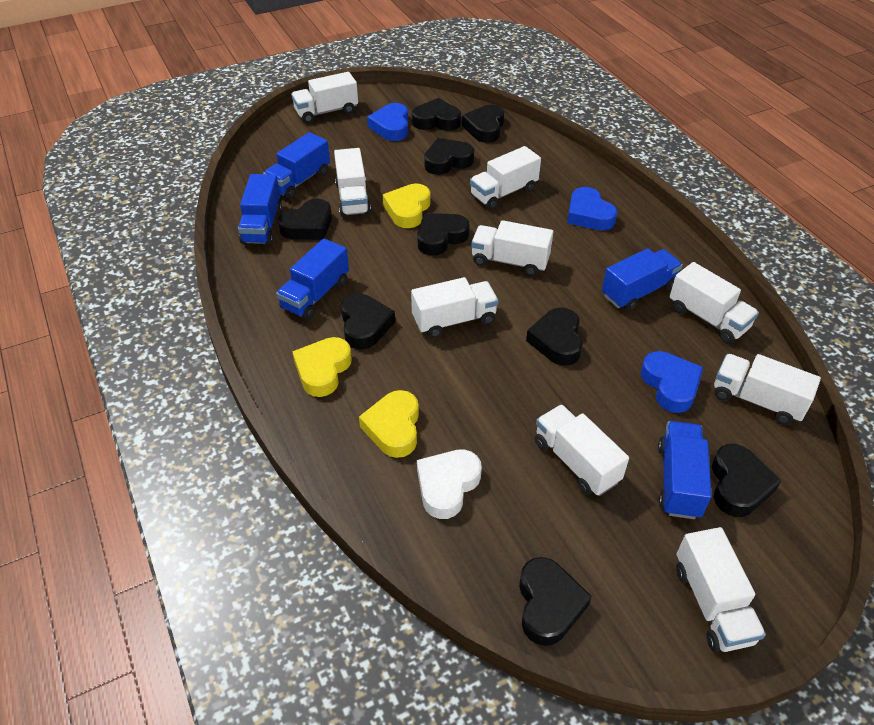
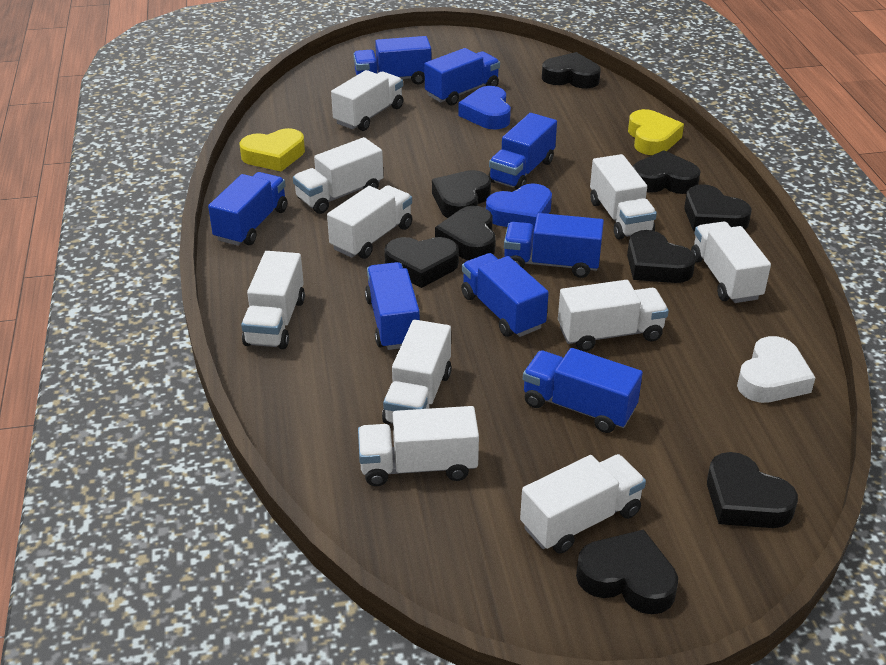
blue heart: [367,103,408,141] [567,187,617,231] [641,351,703,413] = 3 -> [458,86,511,129] [486,183,552,227] = 2
blue truck: [238,174,282,245] [263,132,330,199] [276,238,349,320] [602,248,683,311] [658,421,712,519] = 5 -> [208,172,287,246] [353,36,431,84] [365,262,420,350] [424,48,500,105] [461,253,549,337] [488,113,557,190] [504,213,604,278] [523,348,643,433] = 8
white truck: [291,72,358,123] [334,148,371,217] [411,277,499,338] [470,146,541,209] [471,220,553,276] [535,404,629,496] [669,262,759,343] [676,527,766,652] [714,354,821,425] = 9 -> [241,251,305,349] [293,137,383,214] [327,185,412,259] [331,70,403,131] [358,406,479,486] [382,319,452,424] [520,454,646,553] [558,280,669,351] [590,154,657,239] [691,221,771,303] = 10
yellow heart: [292,337,352,397] [359,390,419,458] [383,184,431,228] = 3 -> [240,128,305,172] [628,109,684,155] = 2

